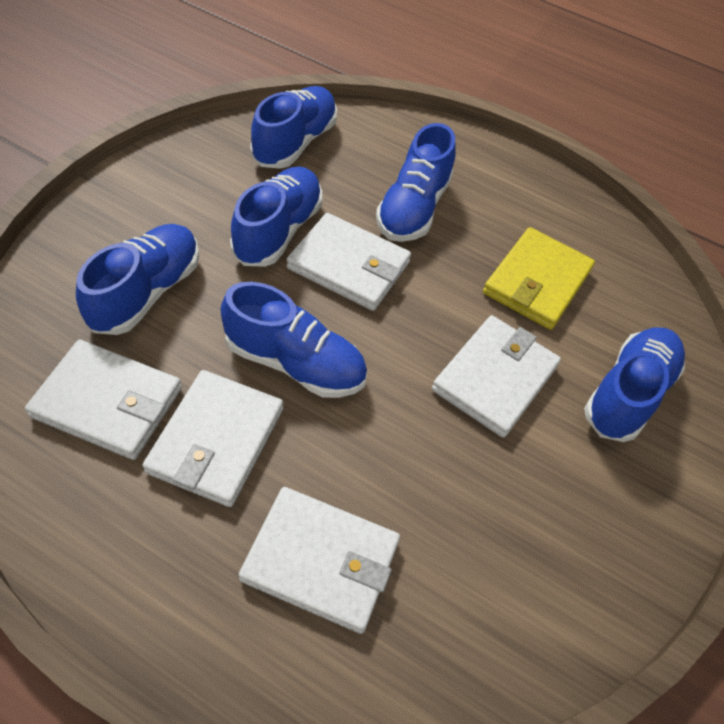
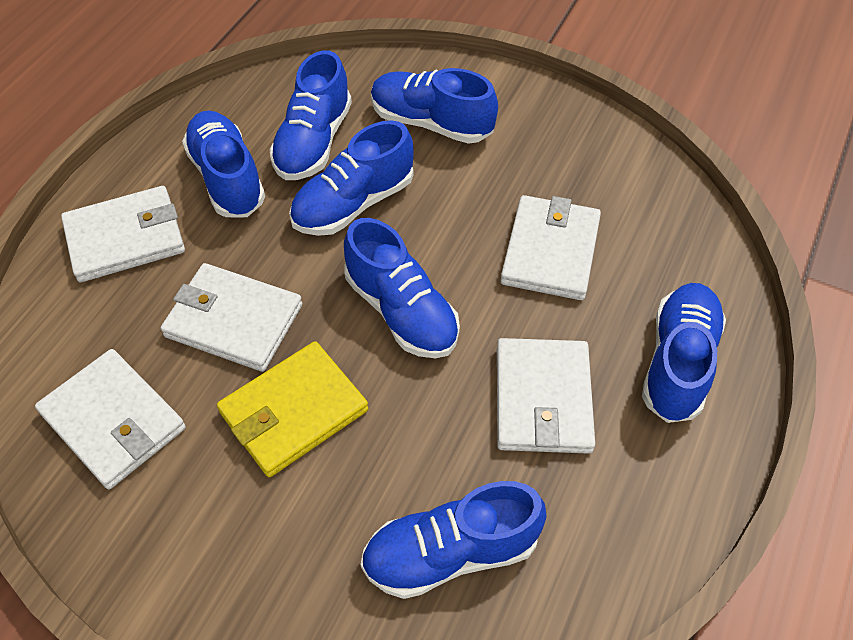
blue shoe: [76,224,199,335] [221,282,367,398] [230,167,322,267] [250,86,337,169] [376,123,456,242] [584,328,685,442] = 6 -> [182,111,265,217] [269,50,352,180] [289,120,414,236] [344,218,460,358] [361,481,547,599] [371,68,498,144] [642,283,726,423] = 7

